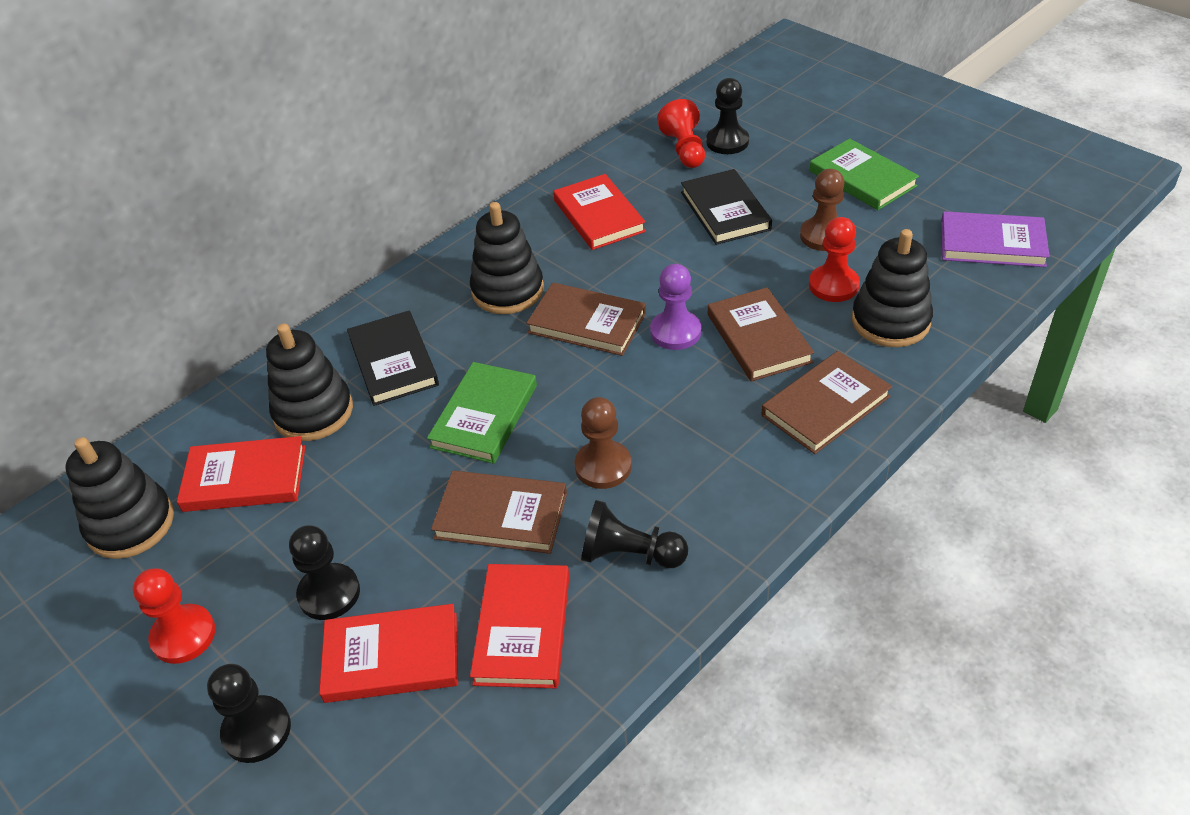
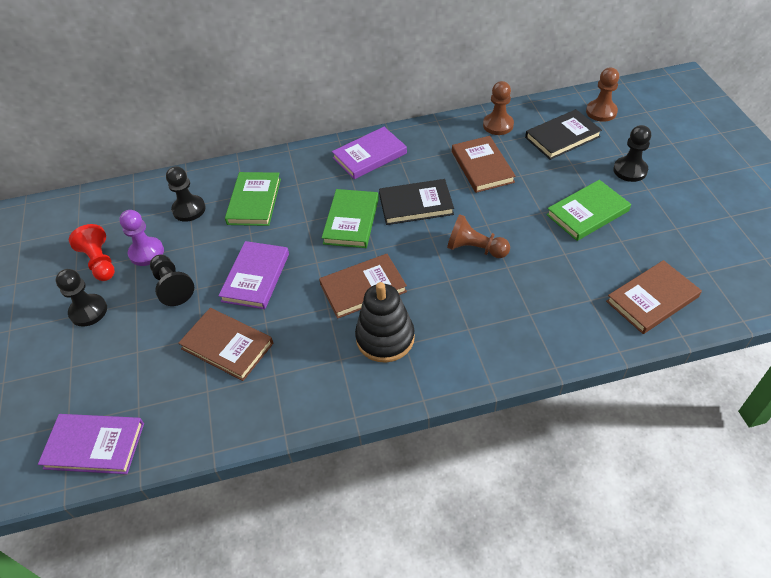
black stacking toy: [65,437,174,559] [266,324,353,441] [470,202,544,314] [852,229,933,347] = 4 -> [355,282,415,363] = 1
brown pawn: [574,397,632,489] [800,169,845,251] = 2 -> [447,214,510,258] [483,81,514,135] [586,68,619,122] = 3
green book: [427,362,537,464] [810,138,919,210] = 2 -> [225,172,281,226] [322,189,379,248] [546,180,631,241] = 3
purple book: [941,211,1050,267] = 1 -> [38,414,144,474] [218,241,289,309] [332,127,407,179] = 3
red book: [177,436,305,512] [319,604,458,703] [470,564,569,688] [553,174,646,250] = 4 -> none = 0
red pawn: [133,568,215,664] [657,99,705,168] [809,217,860,302] = 3 -> [69,224,115,281] = 1

